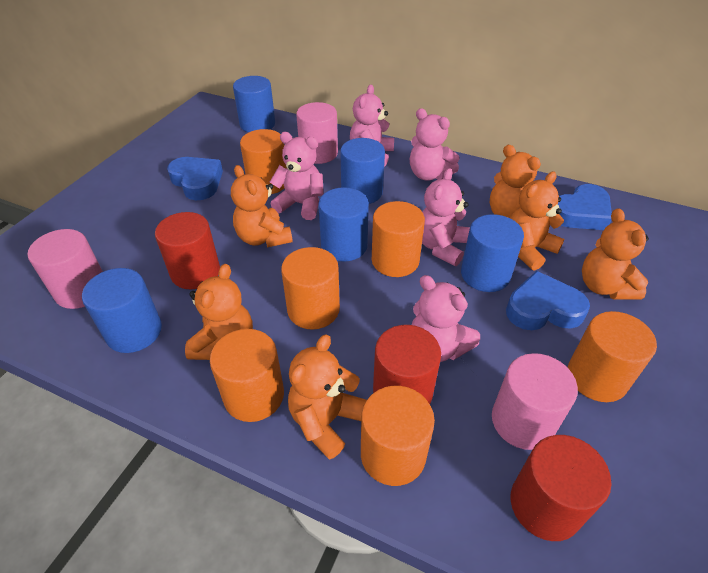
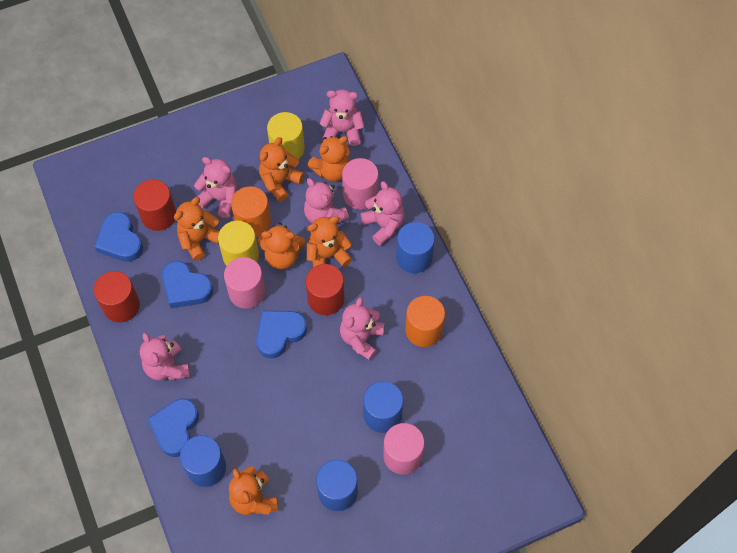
blue cylinder: [82,268,162,353] [233,76,275,132] [318,187,369,261] [340,138,385,204] [461,214,524,292] = 5 -> [180,435,226,487] [316,460,358,511] [363,381,403,433] [396,222,435,273] = 4
blue heart: [167,157,223,200] [506,271,590,330] [558,184,612,230] = 3 -> [94,212,143,262] [148,398,199,457] [162,261,213,308] [256,311,307,359] = 4
orange cylinder: [210,329,284,422] [240,129,287,194] [281,247,340,330] [361,386,435,486] [372,201,425,277] [568,311,657,402] = 6 -> [231,186,271,237] [405,296,445,347] = 2
pink teddy bear: [270,132,324,220] [350,85,394,167] [410,108,459,181] [412,275,480,362] [422,168,470,266] = 5 -> [140,333,190,381] [194,157,237,218] [304,178,349,224] [320,89,365,146] [340,297,385,360] [361,181,405,246] = 6
yellow cylinder: none = 0 -> [218,221,259,266] [267,112,305,159] = 2

